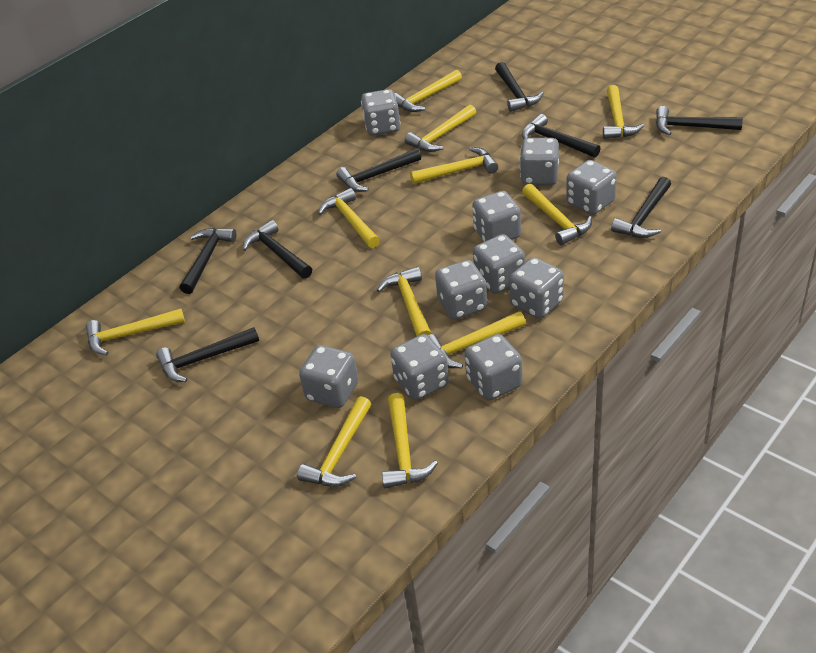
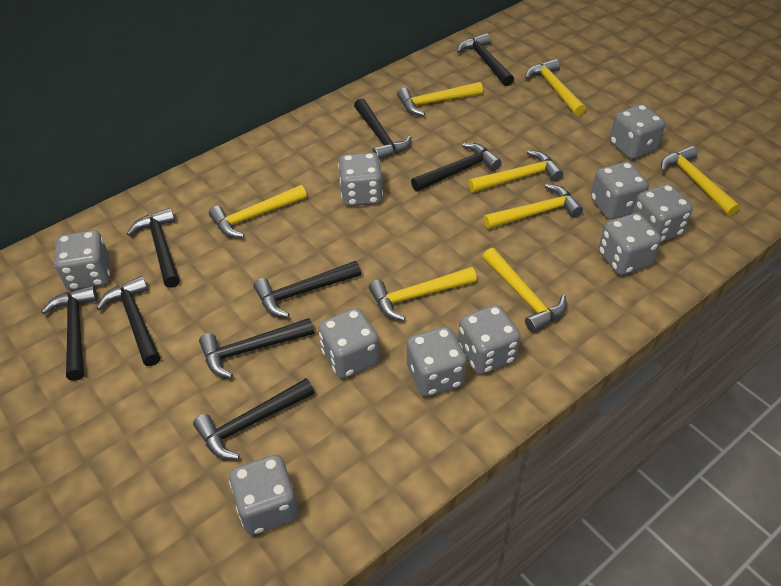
black hammer: [156,327,259,382] [180,228,237,294] [243,220,312,279] [336,148,421,192] [495,62,544,112] [522,114,601,158] [611,177,671,238] [656,106,743,135] = 8 -> [41,285,97,381] [97,276,160,366] [127,208,180,288] [193,378,314,459] [199,318,314,378] [253,261,361,318] [354,98,412,160] [411,143,502,192] [457,33,514,86] = 9
yellow hammer: [85,309,185,355] [297,396,371,487] [318,188,380,248] [377,267,432,336] [382,393,438,489] [394,70,462,112] [405,104,476,152] [410,147,498,184] [428,311,526,368] [522,184,592,245] [603,85,644,139] = 11 -> [209,185,307,238] [369,267,477,321] [397,82,483,116] [468,150,563,193] [483,184,583,229] [483,248,567,333] [525,59,586,116] [661,146,740,216] = 8

